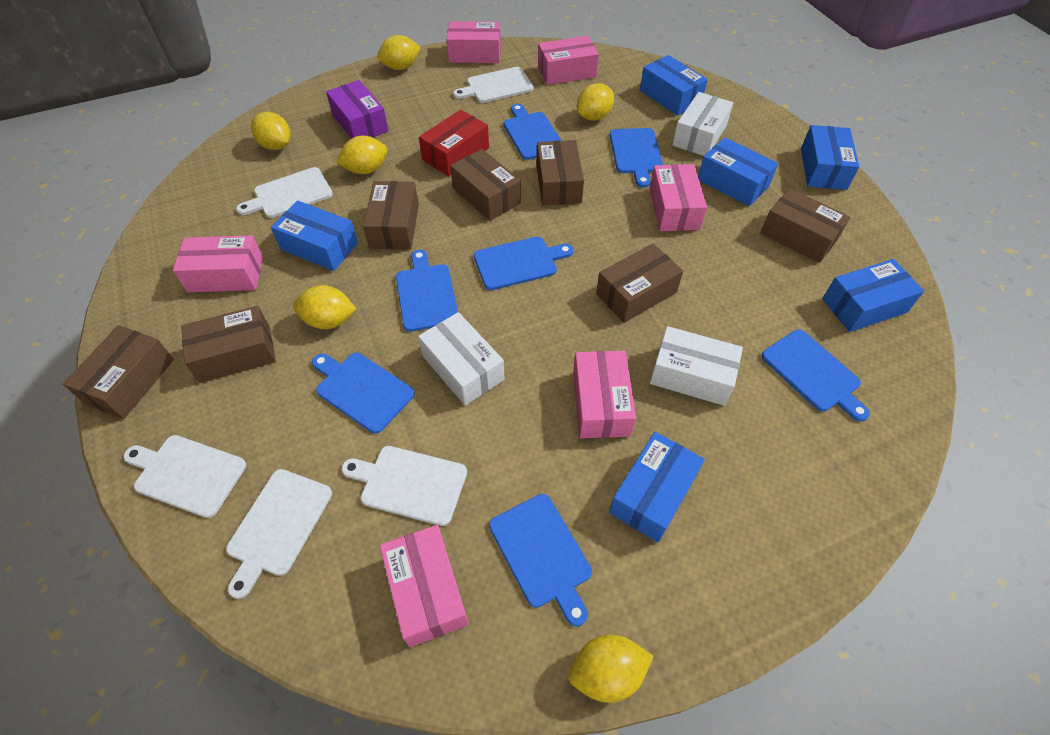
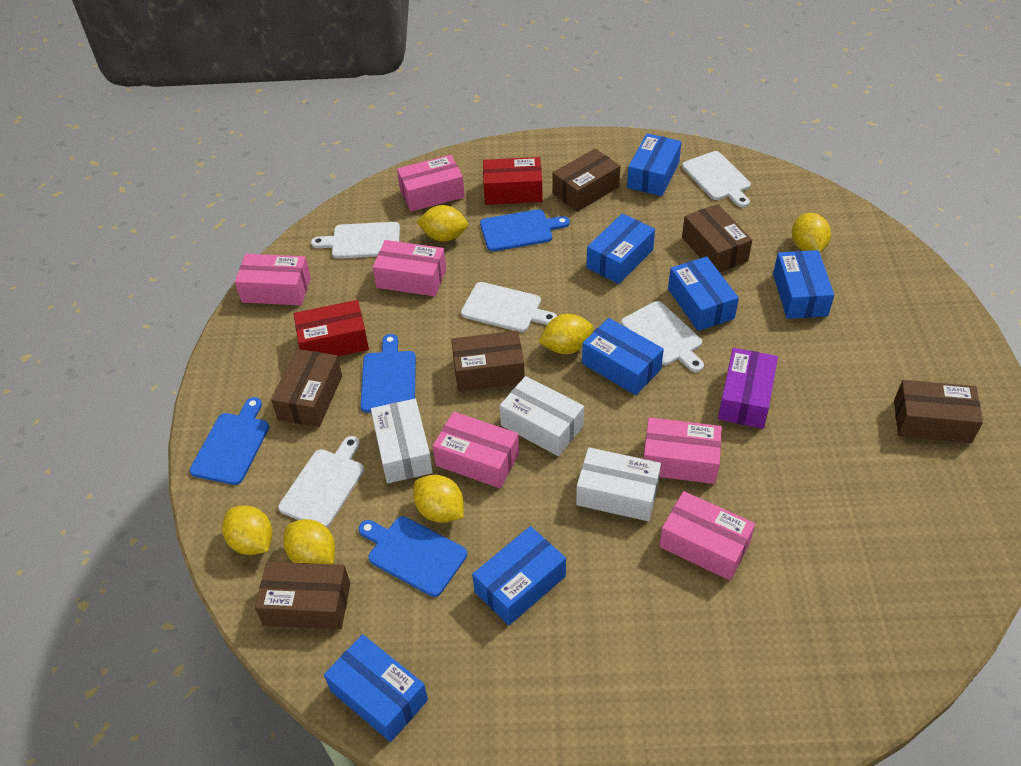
blue box: [271,201,358,271] [609,432,705,543] [640,55,708,116] [698,137,778,206] [801,125,859,190] [822,259,924,332] = 6 -> [324,634,428,742] [472,526,566,625] [582,318,664,395] [586,213,655,284] [627,133,682,196] [668,256,739,331] [773,250,834,319] = 7
blue cutting board: [312,353,415,434] [396,250,458,332] [474,237,574,290] [489,494,592,627] [503,104,562,160] [610,128,663,188] [761,329,870,422] = 7 -> [190,397,269,485] [358,516,467,597] [360,334,416,413] [480,209,570,251] = 4
brown box: [63,325,174,419] [181,306,276,383] [363,181,419,249] [450,149,521,221] [537,140,584,206] [596,243,683,323] [761,188,850,263] = 7 -> [255,561,350,629] [271,349,342,427] [451,331,525,392] [552,149,620,212] [682,204,752,272] [894,380,983,443] = 6
red box: [419,110,489,176] = 1 -> [294,300,369,356] [483,157,543,205] = 2

